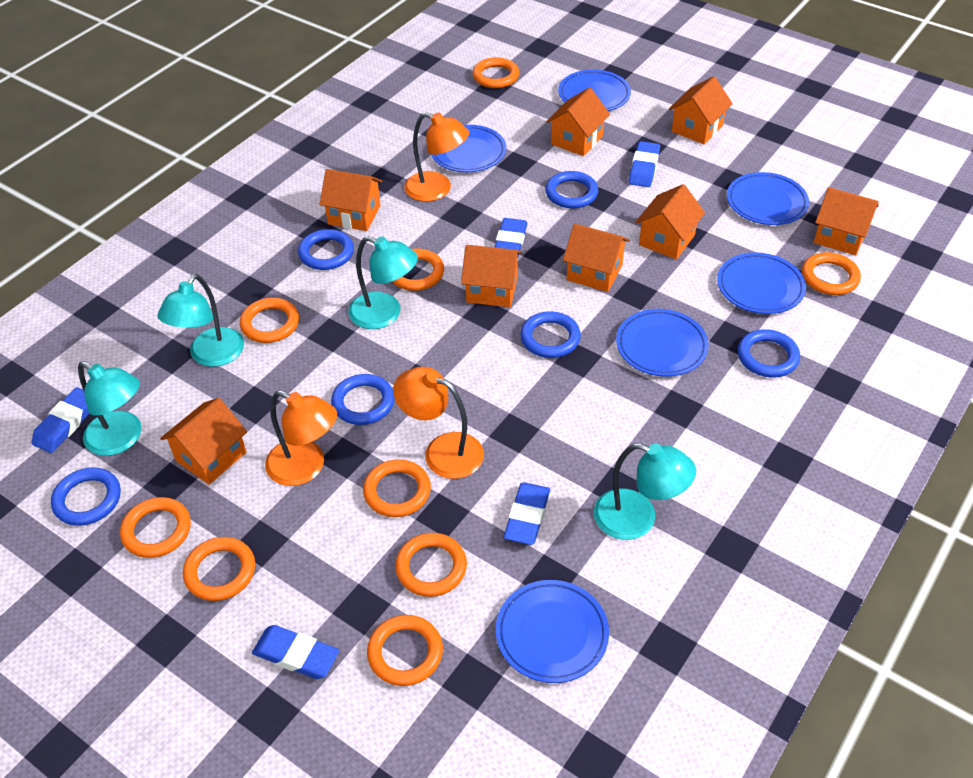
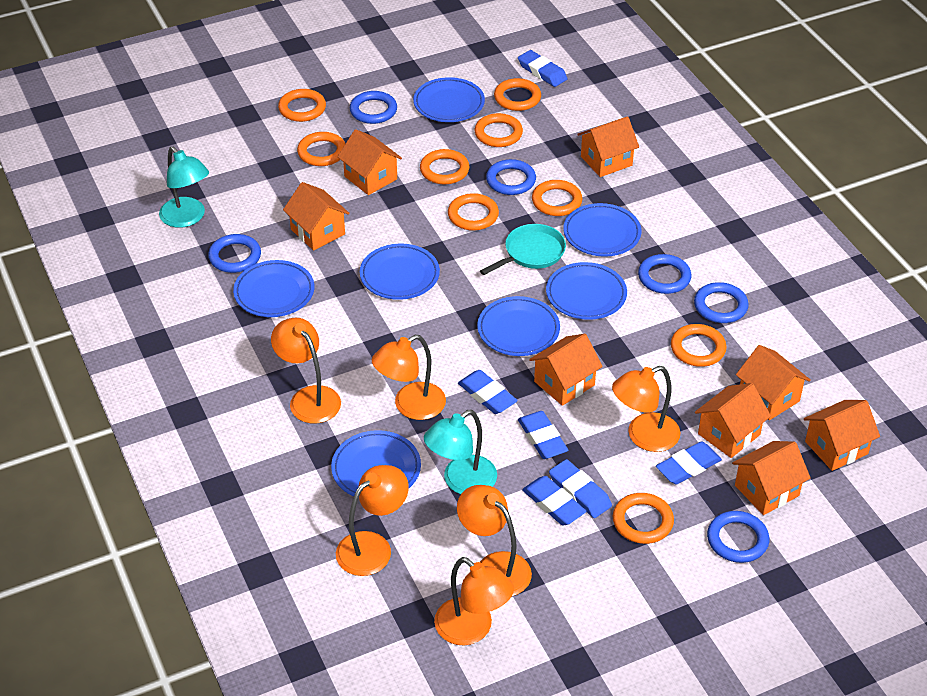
blue eraser: [32,387,90,453] [252,625,339,679] [494,218,528,256] [504,482,550,545] [629,141,660,187] = 5 -> [458,370,518,414] [518,50,568,87] [518,411,568,459] [522,476,586,526] [549,459,612,518] [656,442,722,485] = 6
blue plate: [431,125,506,172] [496,580,609,683] [558,70,631,111] [616,309,709,377] [717,252,806,314] [727,172,809,225] = 6 -> [233,260,314,317] [331,430,421,496] [360,244,440,300] [413,77,485,122] [477,296,560,356] [546,262,627,320] [563,203,642,257] = 7
orange lamp: [265,390,337,486] [393,367,484,479] [404,112,469,202] = 3 -> [271,318,341,423] [336,465,409,576] [372,335,446,420] [434,557,514,645] [457,485,532,597] [612,366,680,452] = 6
turquoise lamp: [78,361,142,456] [158,274,244,367] [348,236,418,329] [594,443,696,540] = 4 -> [159,147,209,228] [424,410,497,494] = 2
turquoise pan: none = 0 -> [480,224,566,275] = 1

